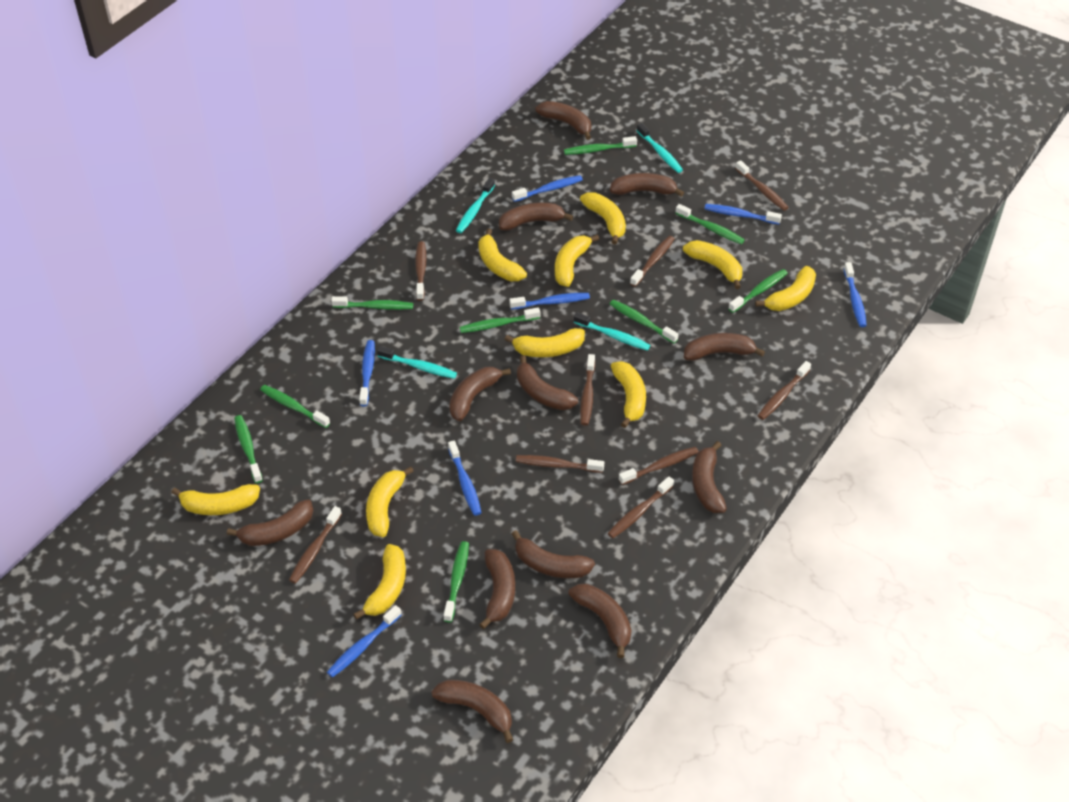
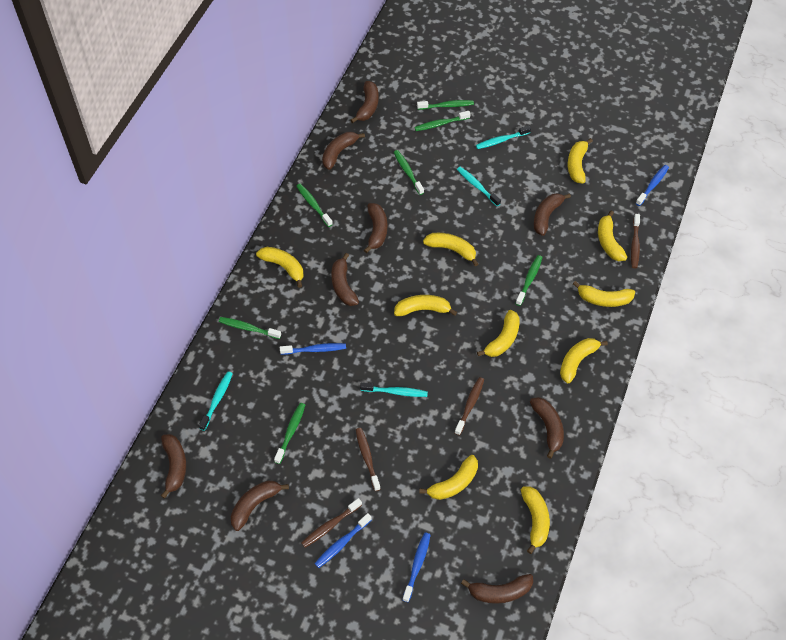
blue toothbrush: [327,605,402,678] [359,340,375,406] [448,441,481,516] [509,293,590,310] [512,175,583,202] [704,204,782,225] [844,262,867,327] = 7 -> [280,343,346,355] [314,513,372,568] [402,532,431,602] [636,165,669,206] = 4
brown banana: [227,499,313,546] [431,680,513,743] [449,367,511,421] [479,549,515,629] [499,203,573,231] [512,530,595,578] [517,355,578,410] [535,101,591,140] [568,584,631,658] [610,173,684,197] [684,333,765,361] [692,441,727,513] = 12 -> [161,434,186,499] [231,480,289,531] [322,132,365,170] [331,253,359,306] [351,81,378,123] [364,203,387,253] [461,574,533,604] [530,397,564,459] [534,193,571,236] = 9
brown toothbrush: [289,506,342,584] [415,241,427,301] [516,455,604,473] [580,354,595,426] [607,477,674,538] [619,447,699,485] [630,236,674,287] [735,160,789,211] [758,361,811,420] = 9 -> [301,498,362,547] [356,428,381,491] [455,377,484,436] [631,214,640,268] = 4
green toothbrush: [234,415,263,483] [260,385,330,428] [331,296,413,310] [443,541,469,622] [460,307,540,333] [564,136,637,155] [610,300,679,343] [675,204,745,244] [728,269,788,313] = 9 -> [219,317,281,339] [274,403,305,464] [296,184,333,227] [394,150,424,195] [414,111,471,131] [417,100,474,110] [515,255,542,306] = 7

